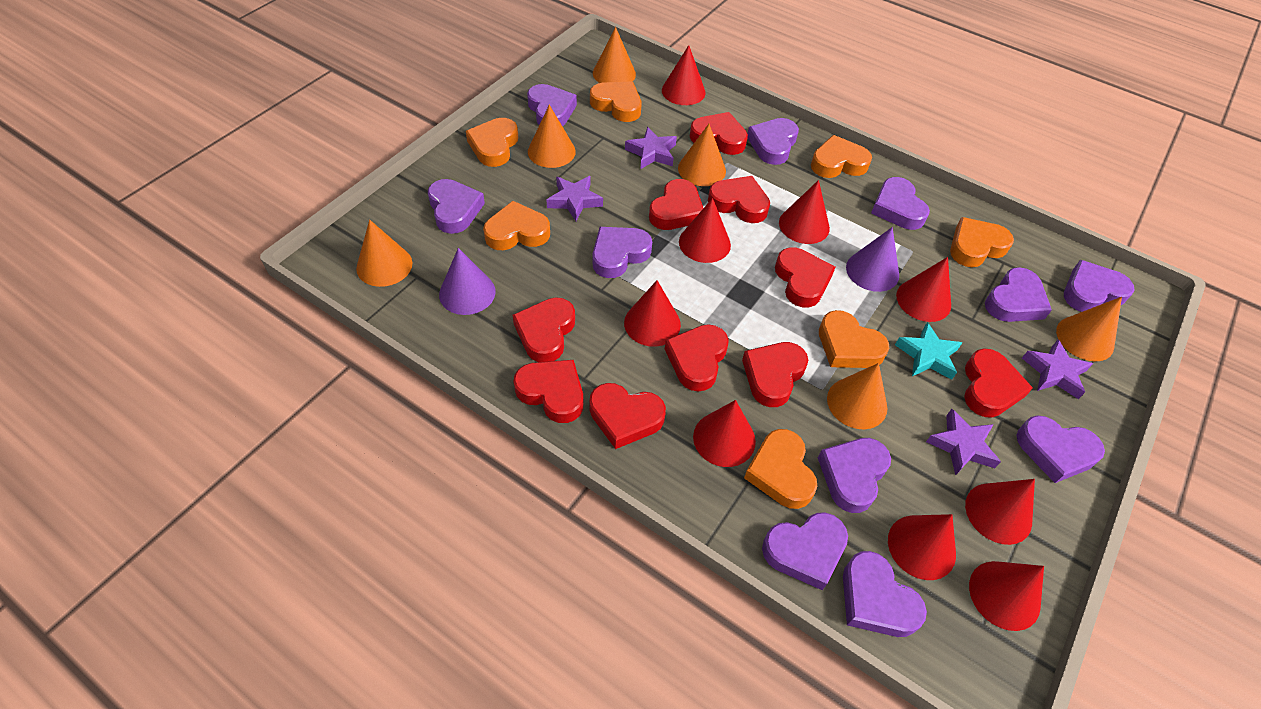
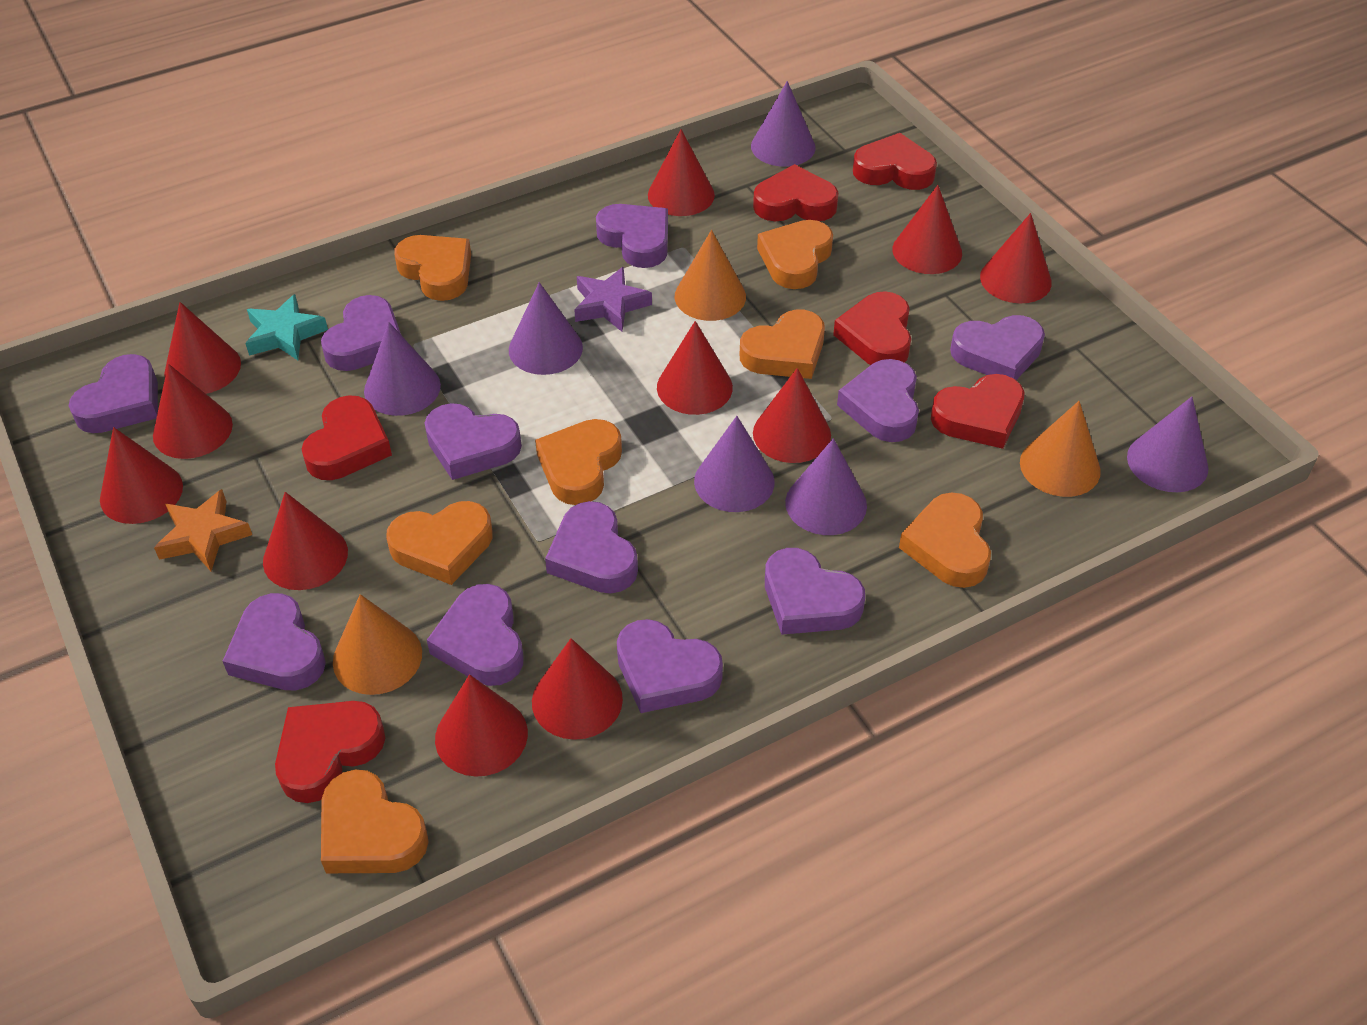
orange cone: [356,220,412,287] [528,105,576,168] [593,27,636,83] [678,124,726,186] [827,363,887,429] [1056,297,1122,361] = 6 -> [333,594,422,695] [675,230,746,321] [1020,401,1101,497] = 3
orange star: none = 0 -> [154,489,252,571] = 1
purple cone: [439,248,496,315] [846,227,899,292] = 2 -> [364,322,441,416] [509,282,583,375] [694,416,774,512] [751,81,816,167] [785,438,867,535] [1127,397,1208,492] = 6
purple star: [547,176,603,221] [625,127,677,169] [926,409,1001,476] [1022,339,1093,399] = 4 -> [574,267,652,332] = 1
red cone: [624,280,681,347] [662,45,706,105] [679,198,731,263] [693,400,756,467] [779,180,830,244] [888,514,956,580] [896,257,951,322] [965,479,1035,545] [969,561,1044,631] = 9 -> [100,427,183,524] [153,364,233,459] [164,302,241,394] [263,492,348,590] [435,674,528,776] [532,638,623,740] [648,129,715,216] [657,321,733,415] [753,368,831,463] [892,185,962,274] [980,213,1052,303] = 11
red heart: [513,297,575,362] [514,360,583,423] [589,383,666,449] [649,179,703,230] [665,324,729,391] [690,112,748,155] [708,176,770,223] [742,342,808,407] [775,247,835,307] [964,348,1033,418] = 10 -> [275,701,385,803] [302,395,392,480] [753,164,839,222] [833,291,911,365] [853,133,937,190] [931,374,1025,449] = 6

